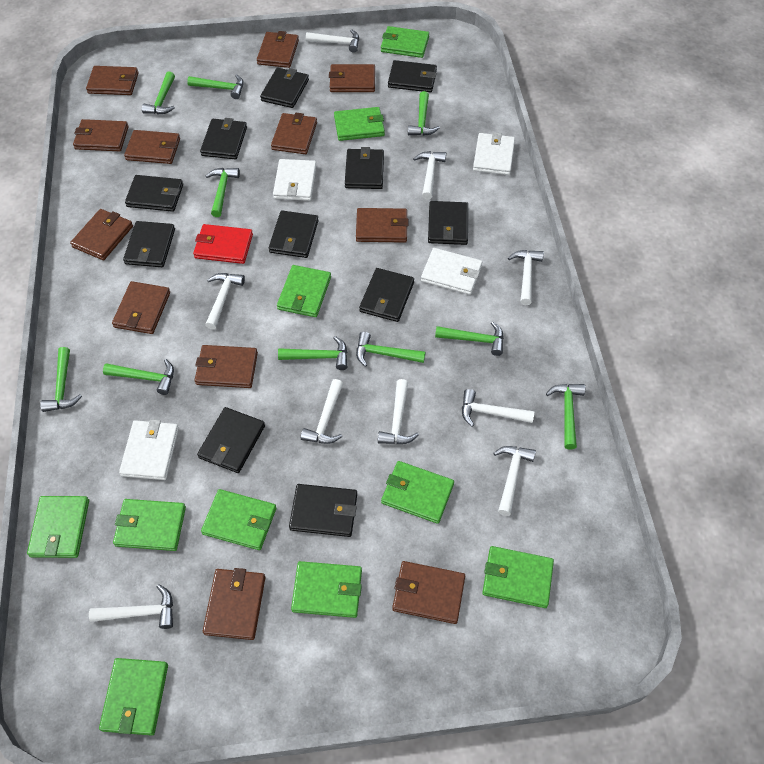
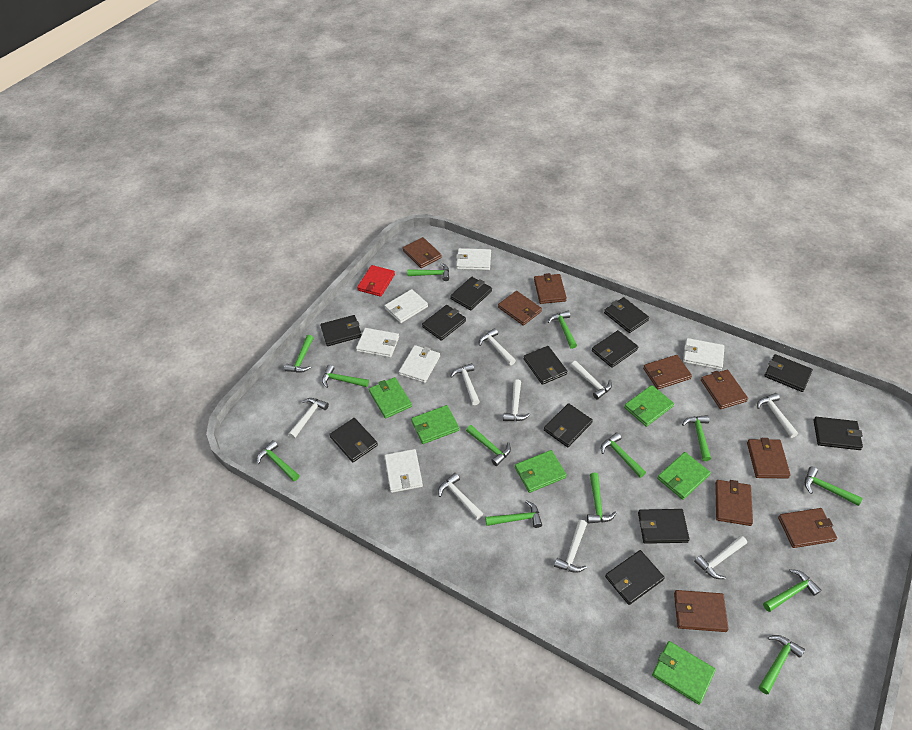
black wallet: [123,221,175,267] [125,175,183,212] [197,407,265,473] [200,118,247,160] [260,68,309,108] [269,210,319,258] [289,484,357,537] [345,147,384,189] [359,268,414,322] [388,60,437,92] [428,201,468,245] = 11 -> [320,315,361,346] [329,418,378,462] [422,305,466,341] [450,277,492,310] [524,346,567,385] [544,403,593,447] [592,330,638,368] [604,297,649,333] [605,550,665,605] [638,509,690,544] [764,354,813,392] [813,417,863,450] = 12
brown wallet: [70,209,133,260] [73,119,129,151] [86,66,139,95] [112,281,170,334] [124,130,180,164] [195,345,258,388] [203,568,265,640] [257,31,299,68] [271,113,317,154] [329,64,375,92] [356,208,409,243] [392,561,465,624] = 12 -> [403,237,442,268] [498,291,542,326] [534,273,567,304] [643,355,692,389] [674,590,729,632] [701,370,748,409] [715,480,753,526] [747,438,791,479] [778,508,837,548] = 9
green hammer: [40,347,82,412] [103,359,174,395] [142,72,175,114] [187,74,244,99] [206,168,240,217] [278,336,347,370] [356,332,425,367] [408,91,440,136] [435,321,504,356] [546,384,585,450] = 10 -> [257,440,299,481] [284,335,314,372] [322,365,369,388] [407,263,449,281] [466,425,511,466] [485,500,542,528] [548,311,577,349] [587,473,617,524] [601,432,646,478] [682,415,711,461] [759,635,805,694] [763,569,821,612] [805,467,863,506] = 13
green wallet: [27,496,89,558] [99,658,168,736] [113,499,186,551] [201,489,276,550] [277,265,331,317] [291,561,362,618] [334,107,385,141] [381,26,429,58] [381,461,454,524] [482,546,554,608] = 10 -> [369,377,412,419] [411,405,459,444] [515,450,567,493] [624,385,674,427] [652,641,716,705] [657,452,711,500] = 6
white wallet: [119,419,179,480] [273,159,316,201] [421,248,482,295] [473,132,515,175] = 4 -> [356,328,399,358] [384,289,428,323] [384,449,423,493] [399,345,440,383] [456,248,491,270] [683,338,725,370] = 6

